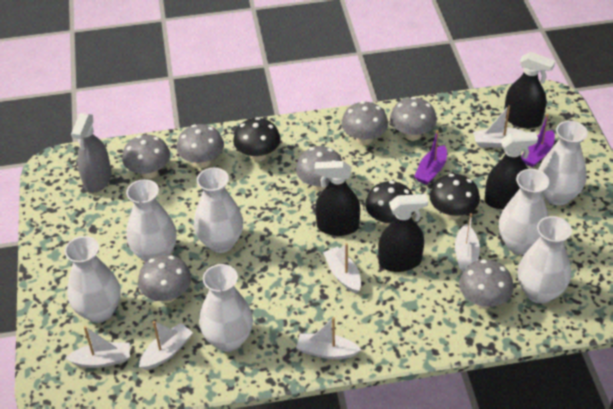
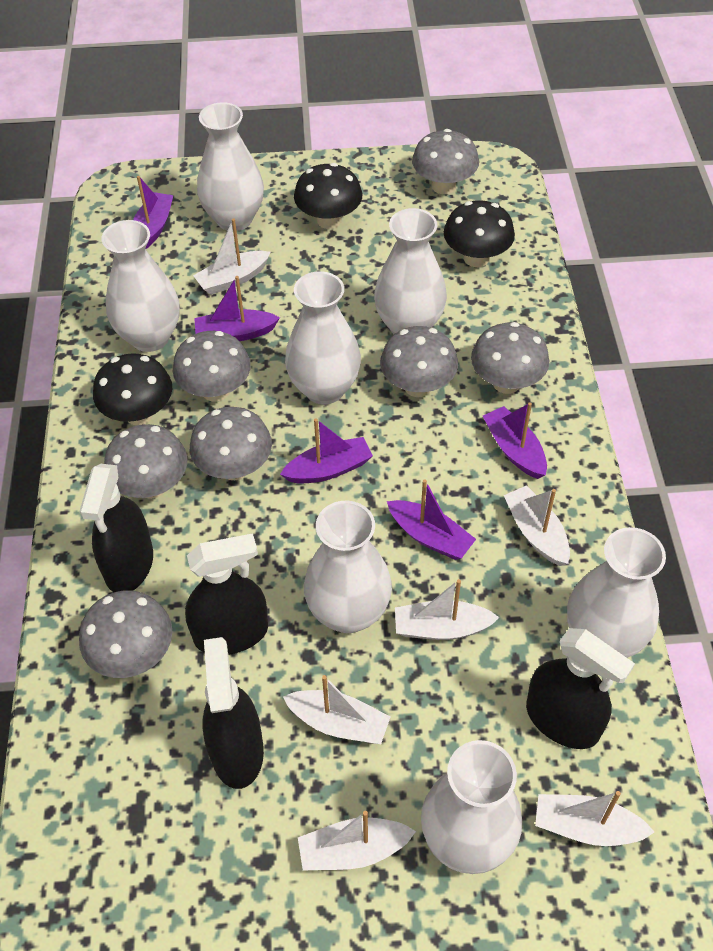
grey spray bottle: [71,113,112,193] = 1 -> none = 0
purple boat: [414,130,447,185] [521,114,555,167] = 2 -> [133,176,174,249] [194,276,280,341] [280,418,373,484] [387,479,476,560] [483,402,547,479] = 5

